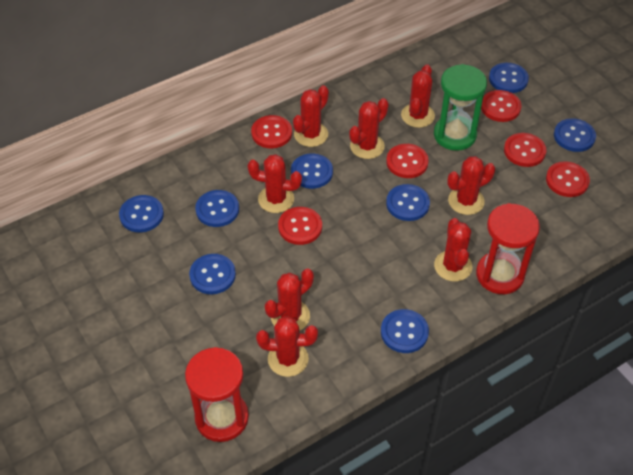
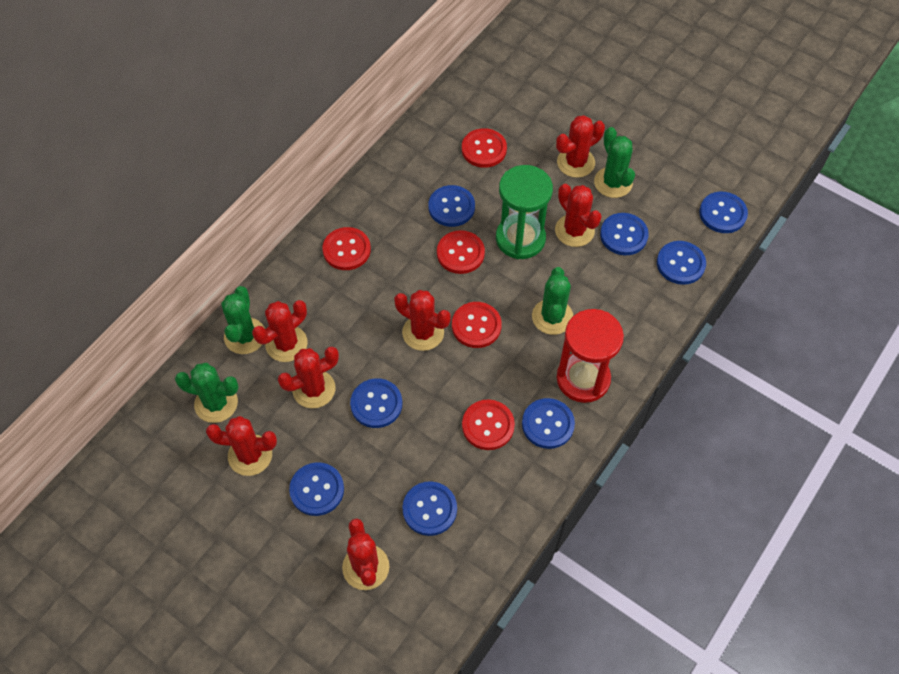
green cactus: none = 0 -> [175,363,239,423] [221,286,265,354] [532,267,573,335] [594,127,635,198] = 4
red button: [251,115,292,148] [278,207,322,245] [386,144,429,178] [481,90,522,122] [504,133,547,167] [546,161,590,197] = 6 -> [322,227,371,270] [437,230,485,274] [452,302,502,348] [462,128,507,168] [462,399,515,450] = 5
red cactus: [247,154,302,213] [256,316,318,377] [265,268,314,331] [293,85,329,147] [349,98,389,159] [401,64,435,128] [434,218,472,282] [447,156,495,215] = 8 -> [206,416,277,476] [252,300,308,362] [278,346,339,408] [342,518,389,590] [394,290,451,351] [555,184,602,247] [556,115,605,178] = 7
red hourglass: [185,347,249,442] [476,203,540,294] = 2 -> [557,309,624,403] = 1

